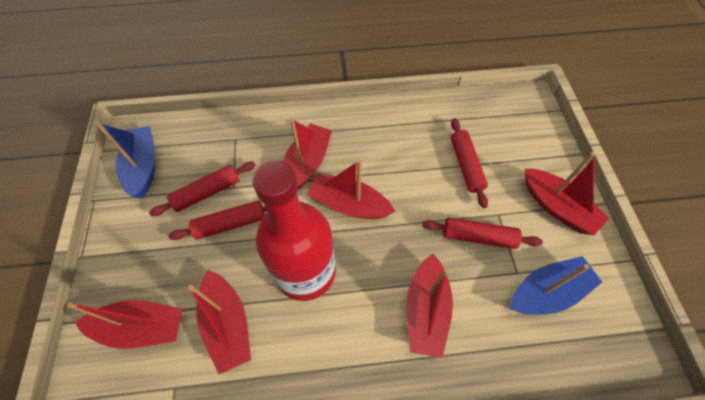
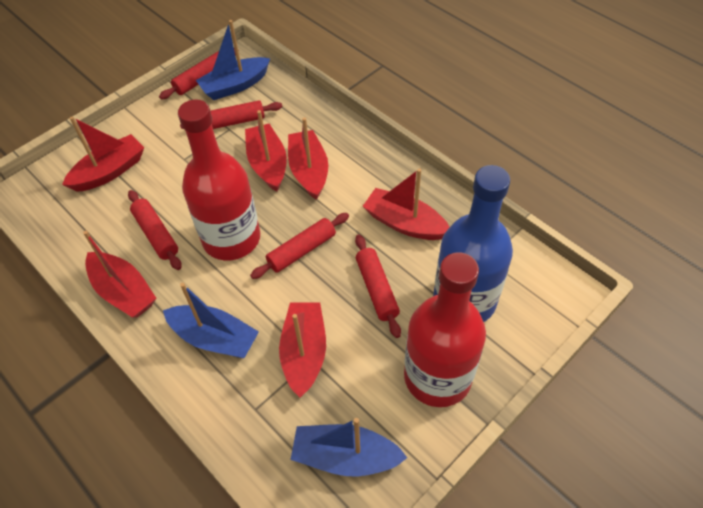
blue boat: [96,123,155,199] [510,256,602,315] = 2 -> [163,283,259,358] [196,20,270,100] [290,418,408,476] = 3
blue bottle: none = 0 -> [433,165,513,322] = 1
red bottle: [252,160,336,301] = 1 -> [178,99,260,260] [404,252,486,407] = 2
red rolling pin: [149,162,255,216] [168,200,267,240] [423,218,543,249] [451,118,488,208] = 4 -> [128,190,182,270] [159,48,239,99] [180,100,282,129] [250,213,349,279] [355,234,401,338] = 5

